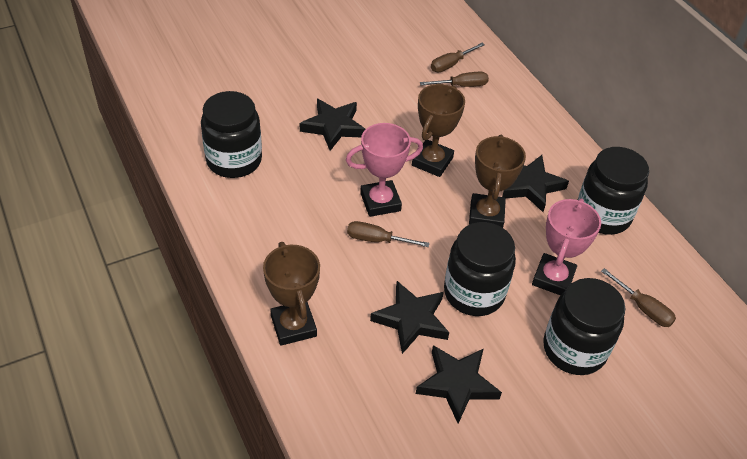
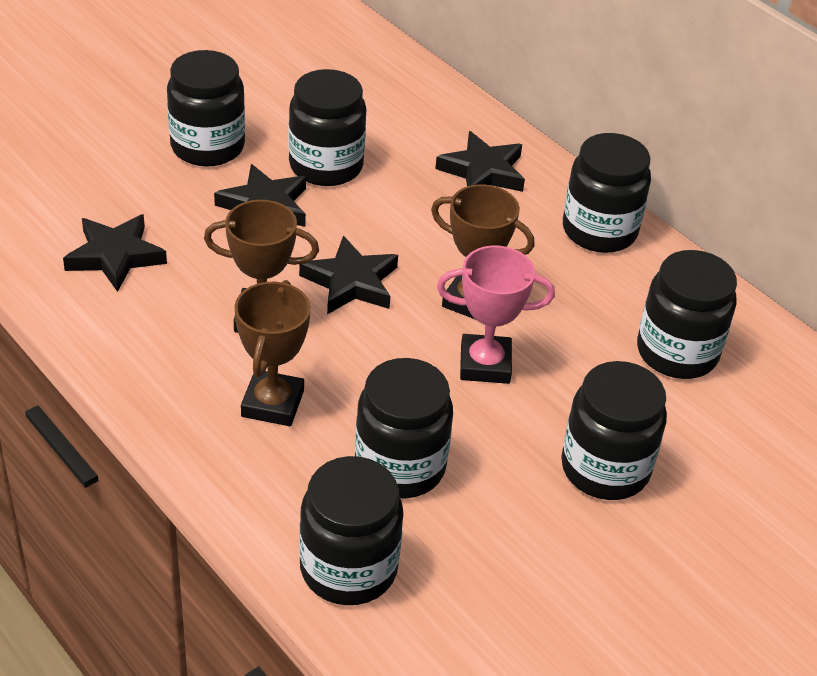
black jar: [201,91,262,178] [444,222,516,316] [543,278,626,375] [578,147,649,235] = 4 -> [167,50,245,167] [288,69,366,186] [299,456,403,605] [355,358,453,499] [561,361,667,500] [563,133,651,253] [637,250,737,379] = 7
brown screwdriver: [347,221,429,247] [420,72,489,87] [431,43,485,72] [601,268,676,327] = 4 -> none = 0
pink trophy: [346,123,423,217] [532,199,601,295] = 2 -> [437,246,555,384] = 1

